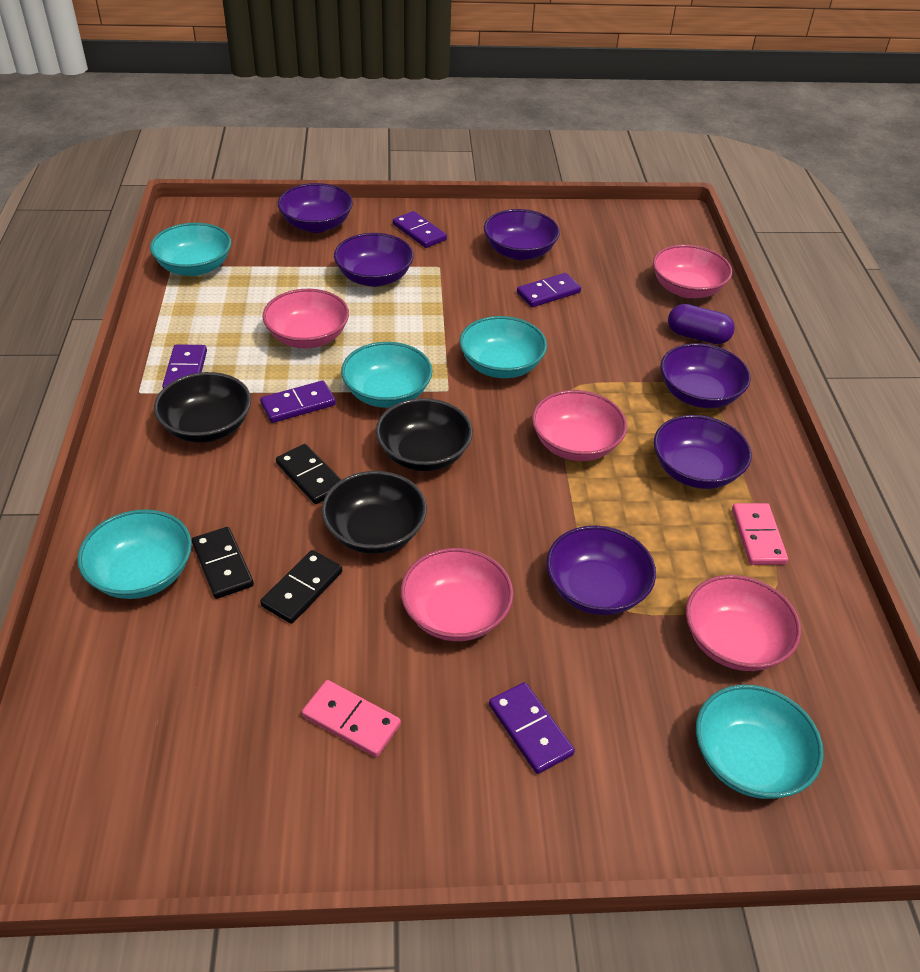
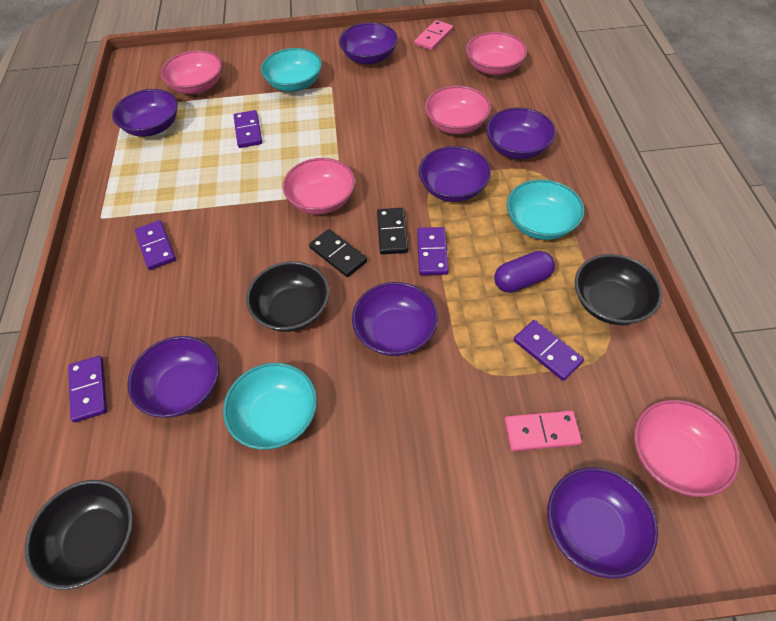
black domino: [192,527,254,599] [260,550,342,624] [276,444,341,504] = 3 -> [309,229,367,277] [377,208,408,255] = 2
purple bowl: [278,183,353,233] [334,233,414,287] [484,209,560,260] [546,525,656,615] [654,415,751,489] [660,343,751,408] = 6 -> [112,89,178,137] [127,336,219,418] [339,22,398,65] [352,282,438,356] [419,146,491,202] [486,107,556,159] [547,467,658,579] = 7
turquoise bowl: [77,509,192,599] [150,223,231,276] [341,342,433,408] [460,316,547,378] [696,685,824,799] = 5 -> [223,363,317,450] [261,48,322,92] [507,179,584,240] = 3

